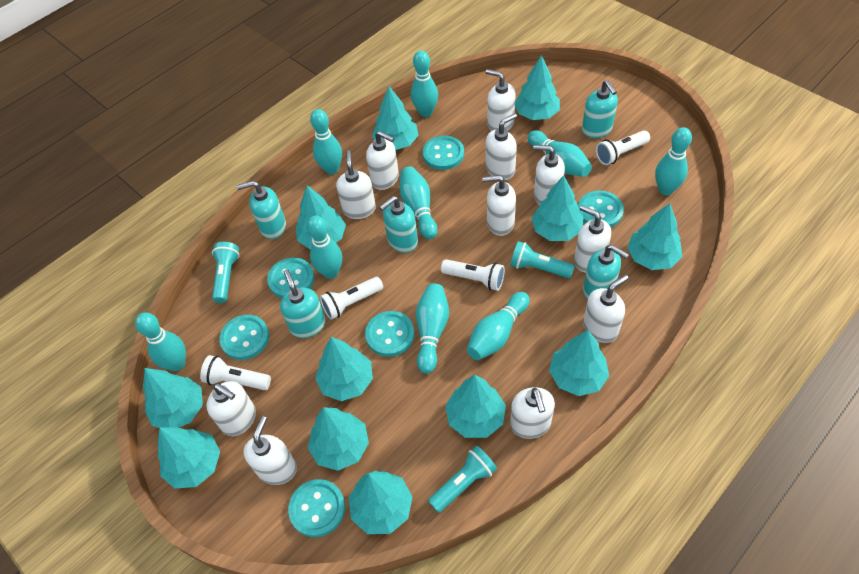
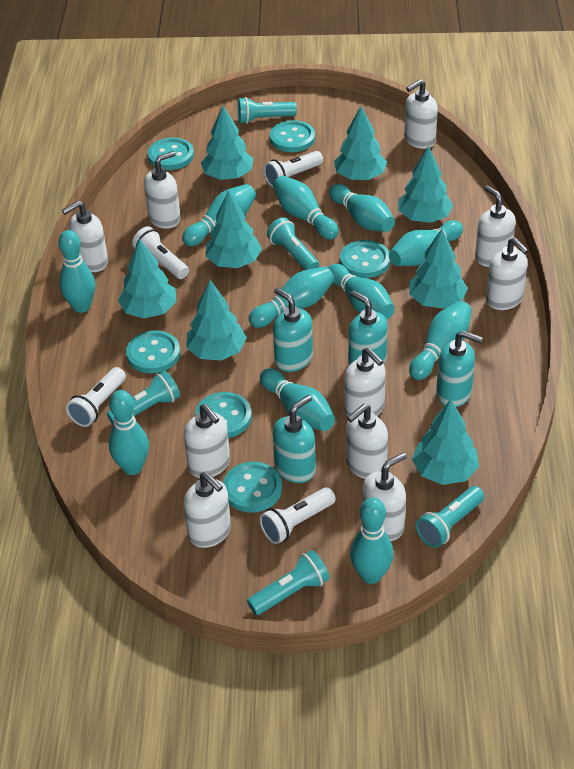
turquoise bowling pin: [135,312,186,371] [307,216,342,279] [310,109,342,175] [399,166,437,239] [411,50,438,117] [416,283,449,374] [467,292,530,360] [528,130,592,177] [655,127,692,195] = 9 -> [58,230,95,313] [109,390,149,475] [182,184,256,246] [249,266,334,328] [260,368,335,431] [273,176,339,240] [328,264,395,319] [329,184,395,232] [350,498,394,584] [389,220,463,266] [409,301,472,380] = 11
turquoise flashlight: [212,242,240,303] [428,446,497,513] [510,241,575,278] = 3 -> [107,371,180,425] [237,97,297,124] [247,550,330,615] [267,217,319,270] [416,486,484,548] = 5
turquoise soap dispenser: [237,181,286,239] [280,269,326,338] [379,196,418,253] [582,80,618,138] [583,245,629,299] = 5 -> [273,288,313,372] [273,395,316,483] [348,290,388,366] [436,331,483,407] = 4
turquoise tree: [143,368,203,428] [158,427,220,489] [296,185,346,249] [308,407,369,471] [315,337,373,401] [349,470,413,534] [372,86,418,150] [445,375,506,438] [515,55,560,120] [531,176,584,241] [549,330,609,396] [627,203,682,270] = 12 -> [118,239,177,318] [186,280,247,361] [201,106,253,180] [205,190,262,268] [334,106,387,180] [399,146,453,223] [409,229,468,309] [412,399,479,485] = 8
white soap dispenser: [206,381,256,436] [243,416,297,485] [336,150,376,219] [366,131,399,190] [482,175,516,236] [486,69,516,131] [486,113,517,180] [510,387,555,439] [533,145,565,205] [574,205,611,273] [583,275,629,343] = 11 -> [62,200,108,272] [144,151,180,229] [184,404,230,478] [184,472,231,548] [344,347,386,417] [346,404,388,479] [362,452,407,541] [404,79,438,149] [475,185,516,267] [486,238,529,310] = 10

